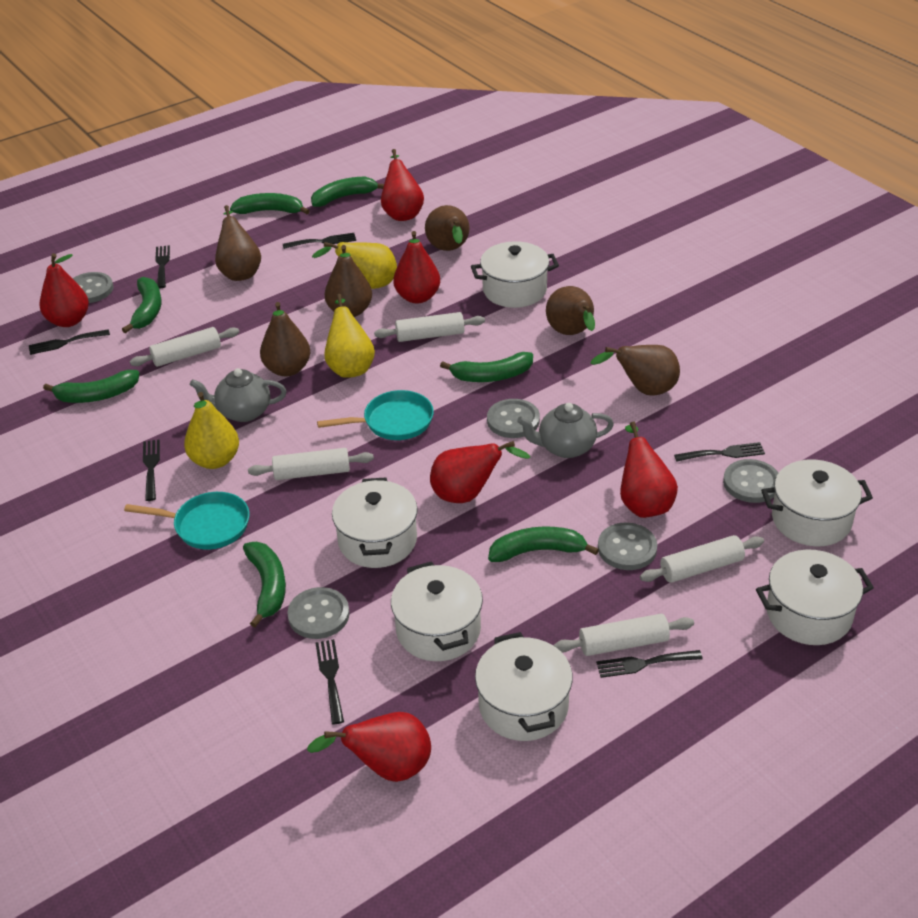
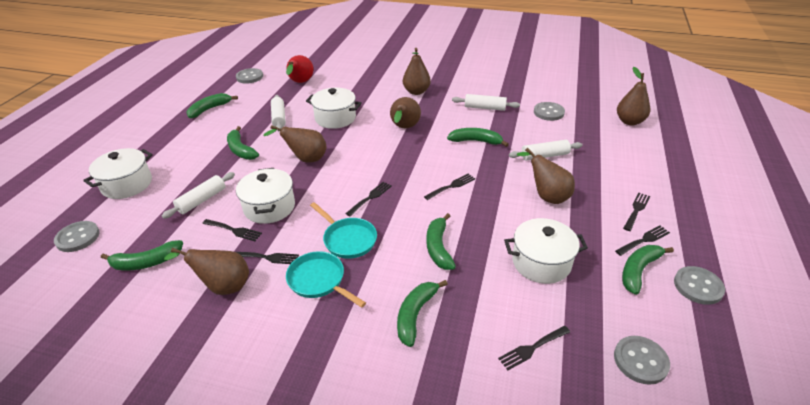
grey teapot: [190,368,287,422] [517,403,614,458] = 2 -> none = 0
red pear: [39,253,89,327] [307,712,431,782] [381,149,424,221] [393,231,440,303] [430,441,530,503] [620,422,678,518] = 6 -> [286,55,314,83] = 1
white pot: [332,478,418,568] [391,561,483,661] [471,241,559,308] [475,632,573,741] [756,549,874,645] [761,460,873,546] = 6 -> [83,148,153,199] [236,168,295,224] [306,88,362,129] [504,218,588,284] = 4
white rolling pin: [130,327,239,367] [248,448,374,480] [374,312,485,342] [554,614,694,656] [640,535,764,583] = 5 -> [162,172,235,219] [271,95,286,131] [452,94,520,111] [509,140,582,160] = 4
yellow pear: [184,392,239,469] [312,242,397,289] [324,294,375,378] = 3 -> none = 0

